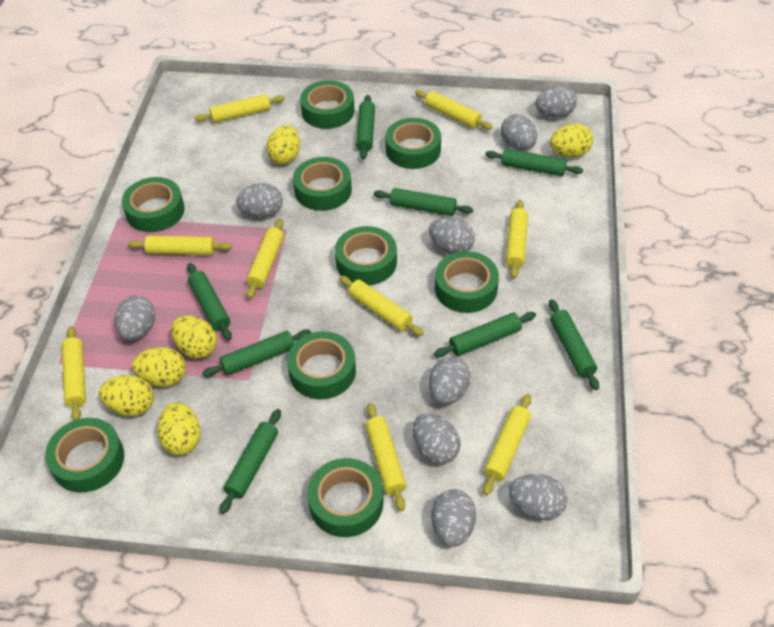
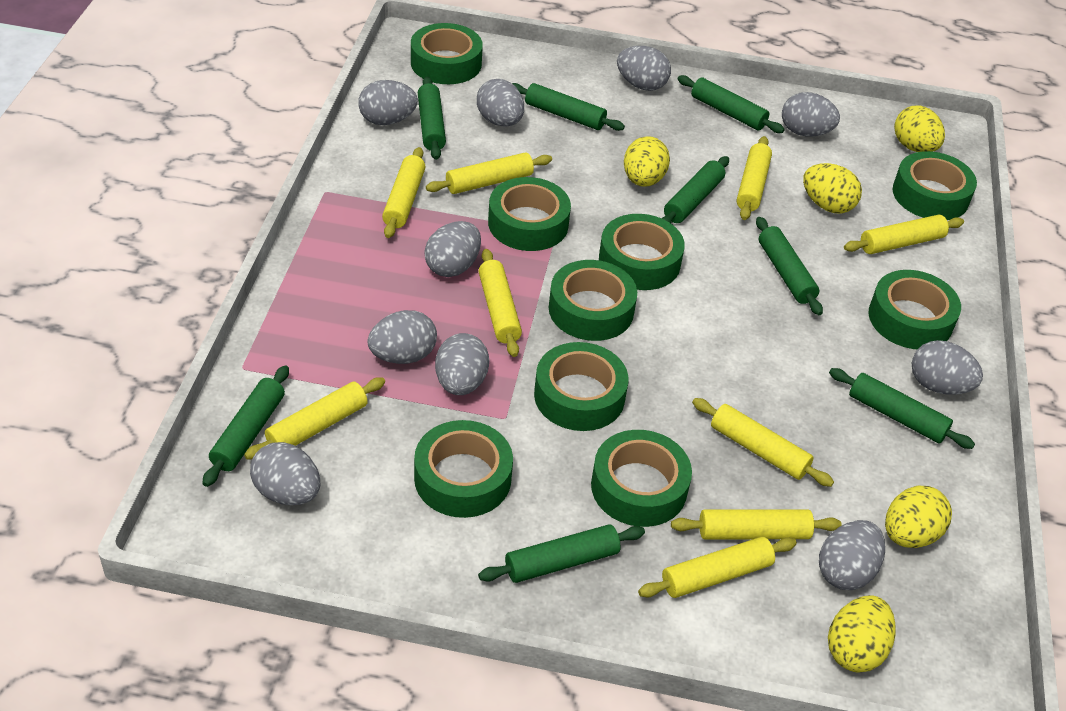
grey egg: [115,296,155,341] [236,183,283,218] [412,413,461,464] [429,217,475,254] [429,357,471,405] [431,489,476,547] [501,114,537,150] [508,474,568,520] [535,85,577,118] = 9 -> [250,442,320,505] [358,80,418,125] [367,310,437,364] [424,221,481,277] [435,333,489,395] [477,79,524,127] [617,46,671,91] [782,92,840,136] [819,520,885,590] [912,340,983,394] = 10
yellow egg: [99,375,154,416] [132,347,186,387] [157,402,200,455] [171,315,217,359] [266,125,300,164] [550,124,593,157] = 6 -> [624,136,670,187] [803,163,862,213] [828,595,896,673] [885,486,952,548] [894,106,945,152] = 5

